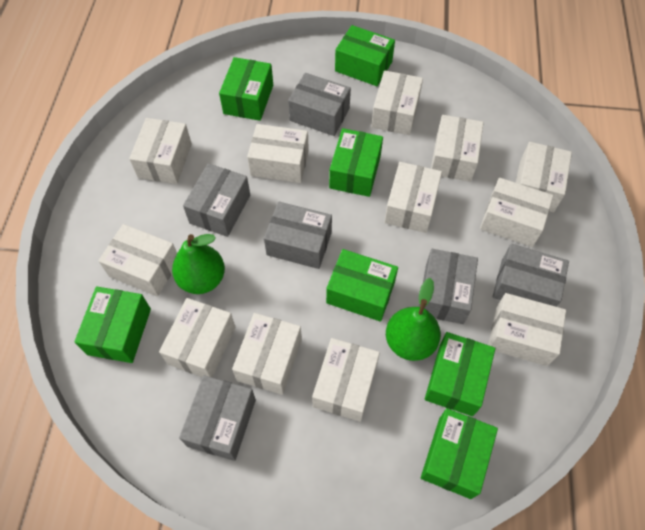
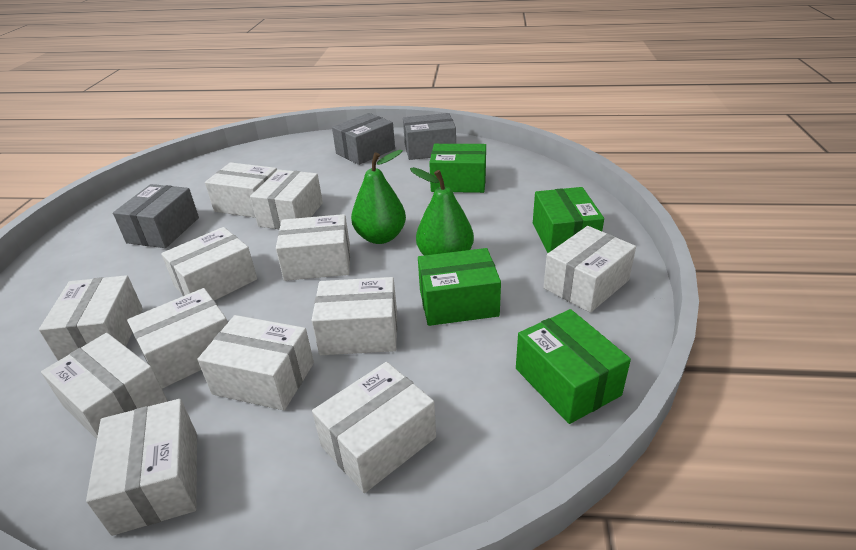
green box: [74,287,151,363] [219,57,273,121] [326,249,398,321] [329,128,383,197] [335,25,395,86] [421,408,498,499] [425,332,495,416] = 7 -> [418,248,501,326] [429,144,486,193] [516,309,631,424] [533,187,604,253] = 4
grey box: [179,375,256,461] [183,163,250,237] [264,202,332,269] [288,73,351,136] [419,249,478,324] [492,244,569,307] = 6 -> [113,184,199,248] [332,113,395,165] [403,113,456,160] = 3

